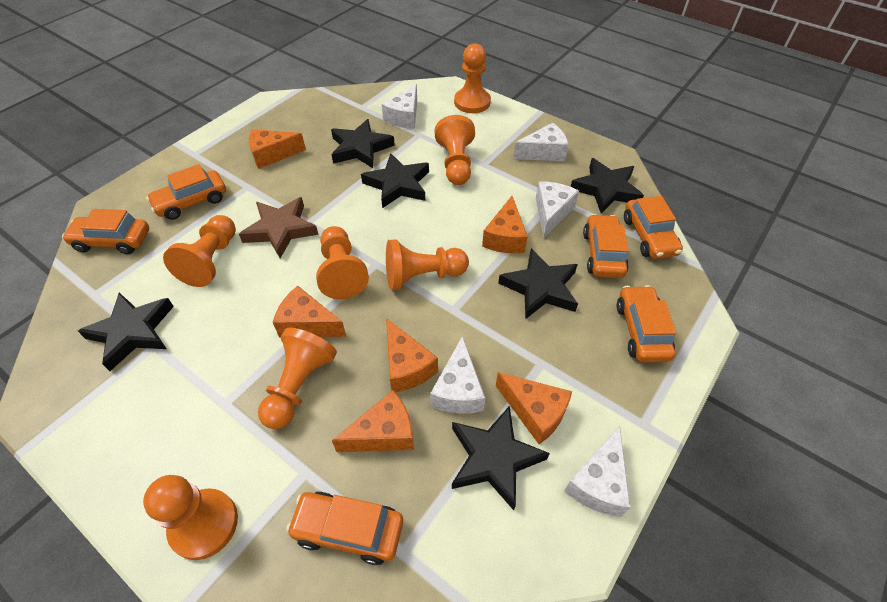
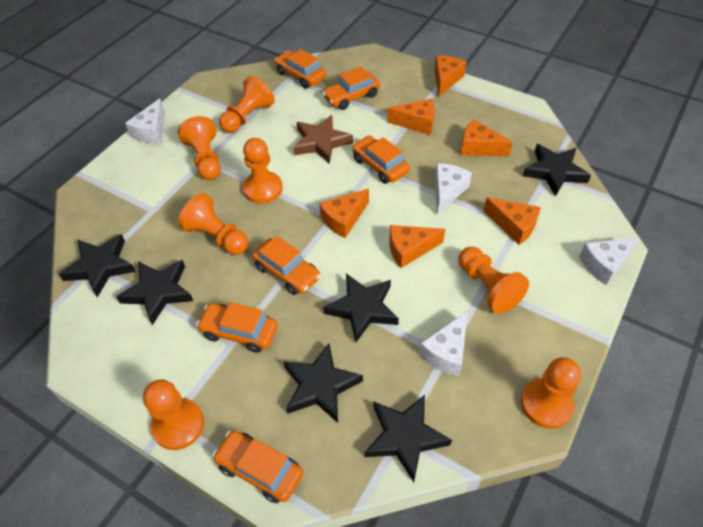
white cheese: [382,84,417,129] [430,336,485,414] [513,123,569,161] [536,181,579,238] [564,426,631,517] = 5 -> [125,98,165,143] [419,311,468,376] [435,163,472,214] [579,237,640,285] = 4

